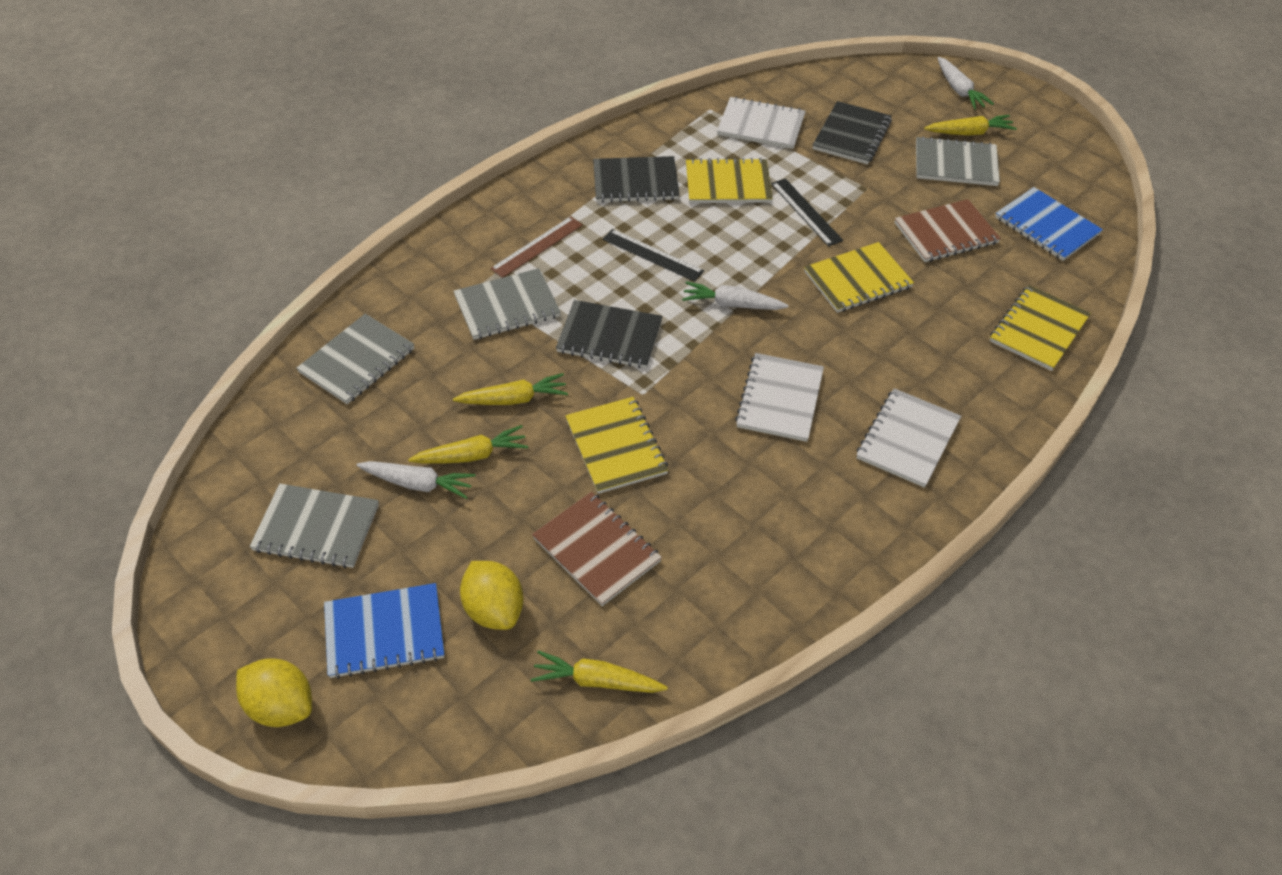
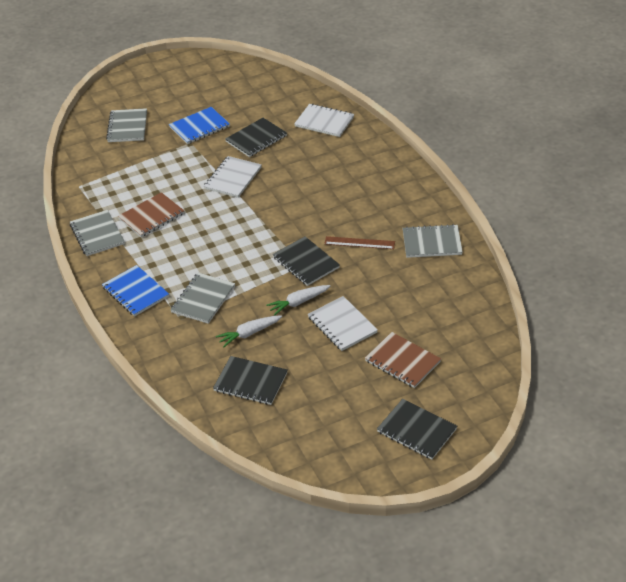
black notebook: [556,300,663,368] [593,156,679,203] [813,101,892,164] = 3 -> [213,356,287,405] [225,118,287,157] [273,237,340,286] [377,399,457,460] = 4
black ruler: [603,229,704,282] [771,178,843,246] = 2 -> none = 0
white carrot: [356,461,475,499] [682,281,789,310] [938,57,994,110] = 3 -> [216,315,282,348] [267,285,330,316] = 2
yellow carrot: [408,425,528,464] [453,373,568,405] [531,650,668,693] [924,115,1017,136] = 4 -> none = 0
yellow lemon: [236,659,312,727] [460,561,524,630] = 2 -> none = 0
yellow notebook: [565,397,668,494] [686,158,773,203] [804,242,914,313] [990,285,1091,371] = 4 -> none = 0

